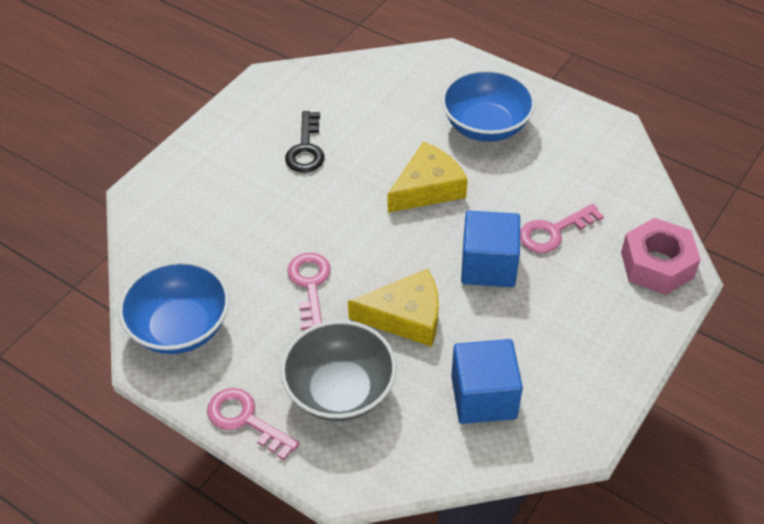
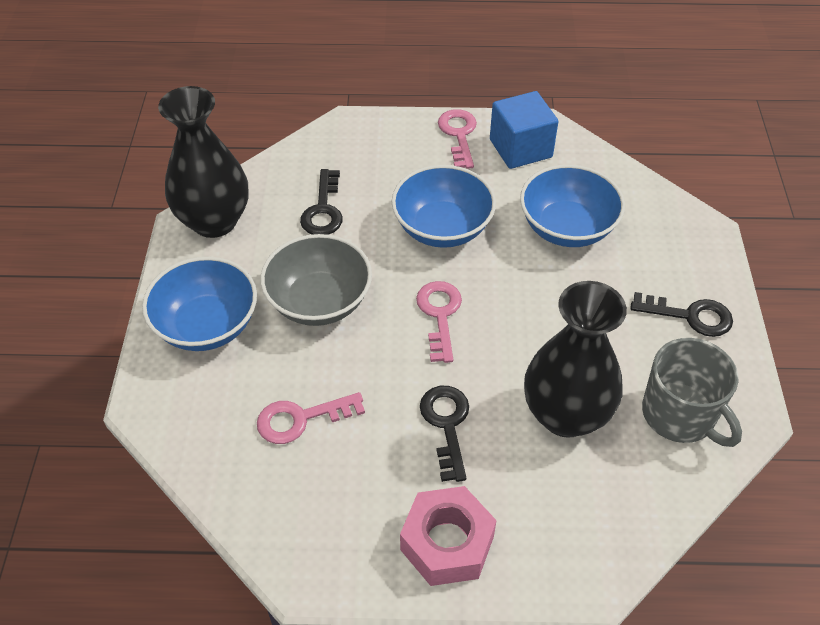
black key: [285,111,324,173] = 1 -> [300,169,343,235] [420,386,469,482] [630,292,733,337] = 3
black vase: none = 0 -> [158,86,249,238] [524,281,627,438] = 2
blue bowl: [118,261,229,354] [441,69,535,142] = 2 -> [142,257,257,351] [392,165,496,248] [520,165,625,247] = 3
blue cube: [451,339,523,424] [461,211,520,287] = 2 -> [490,91,558,169] = 1
grey mug: none = 0 -> [642,338,742,447] = 1
yellow cheese: [348,269,439,347] [388,141,468,213] = 2 -> none = 0

